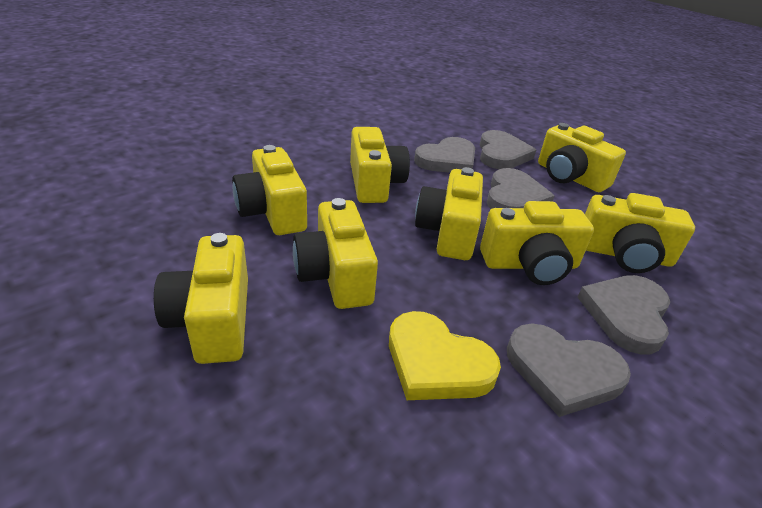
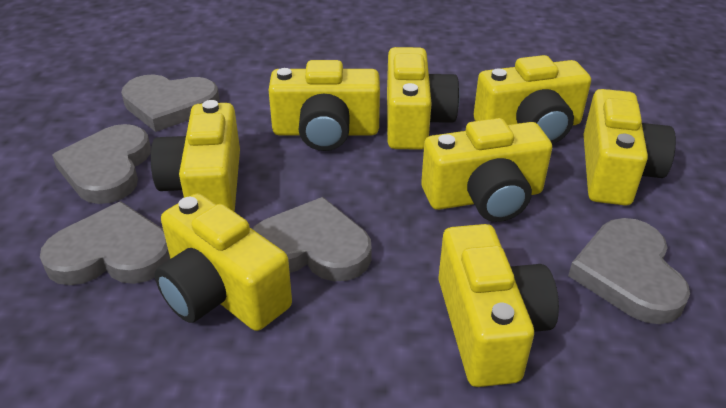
yellow heart: [389,311,501,400] = 1 -> none = 0

